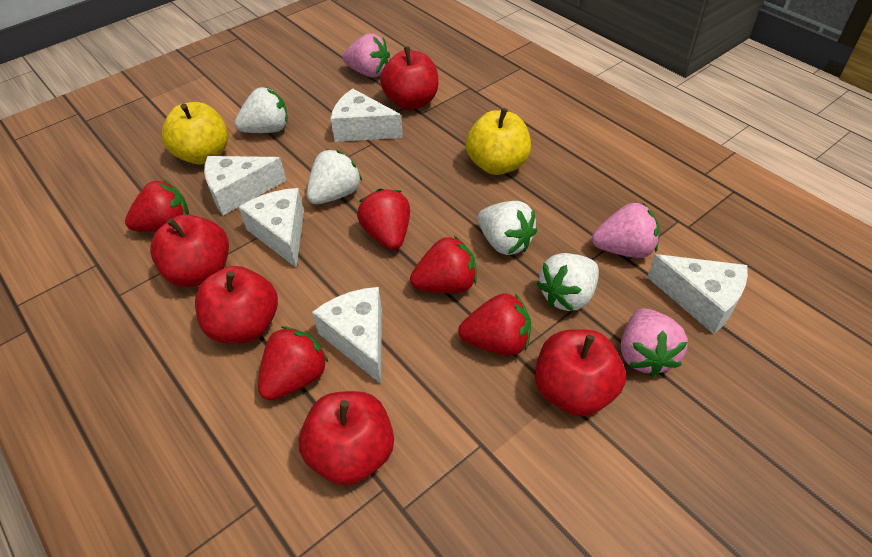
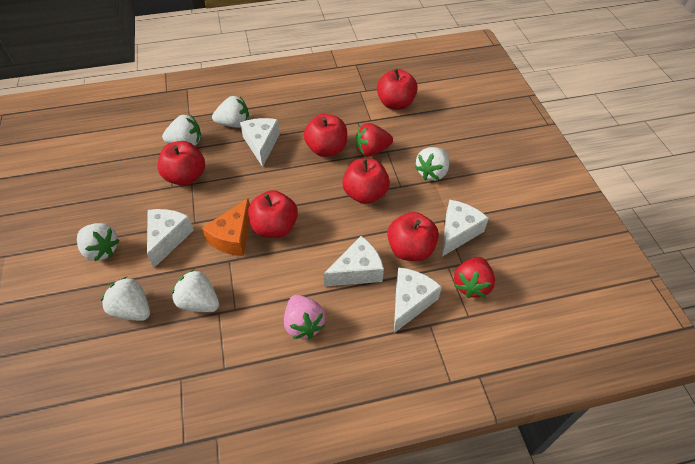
orange cheese: none = 0 -> [202,199,250,256] = 1
pink strawberry: [343,34,390,77] [592,203,659,258] [621,308,688,377] = 3 -> [284,295,325,339] = 1
red apple: [150,214,229,287] [195,266,278,344] [299,391,394,486] [380,46,439,110] [535,329,626,416] = 5 -> [157,141,205,186] [248,190,298,238] [304,114,347,157] [342,158,390,204] [377,68,418,110] [387,212,439,261] = 6
red strawberry: [125,180,189,232] [258,326,329,401] [357,188,410,250] [410,236,477,293] [458,293,531,356] = 5 -> [355,123,393,157] [454,257,495,298] = 2
white strawberry: [235,87,288,133] [307,150,362,204] [477,201,537,255] [537,253,599,311] = 4 -> [77,223,120,261] [101,277,150,321] [162,115,201,146] [172,269,219,312] [212,96,249,128] [415,147,449,181] = 6
yellow apple: [162,102,228,164] [465,108,531,175] = 2 -> none = 0

